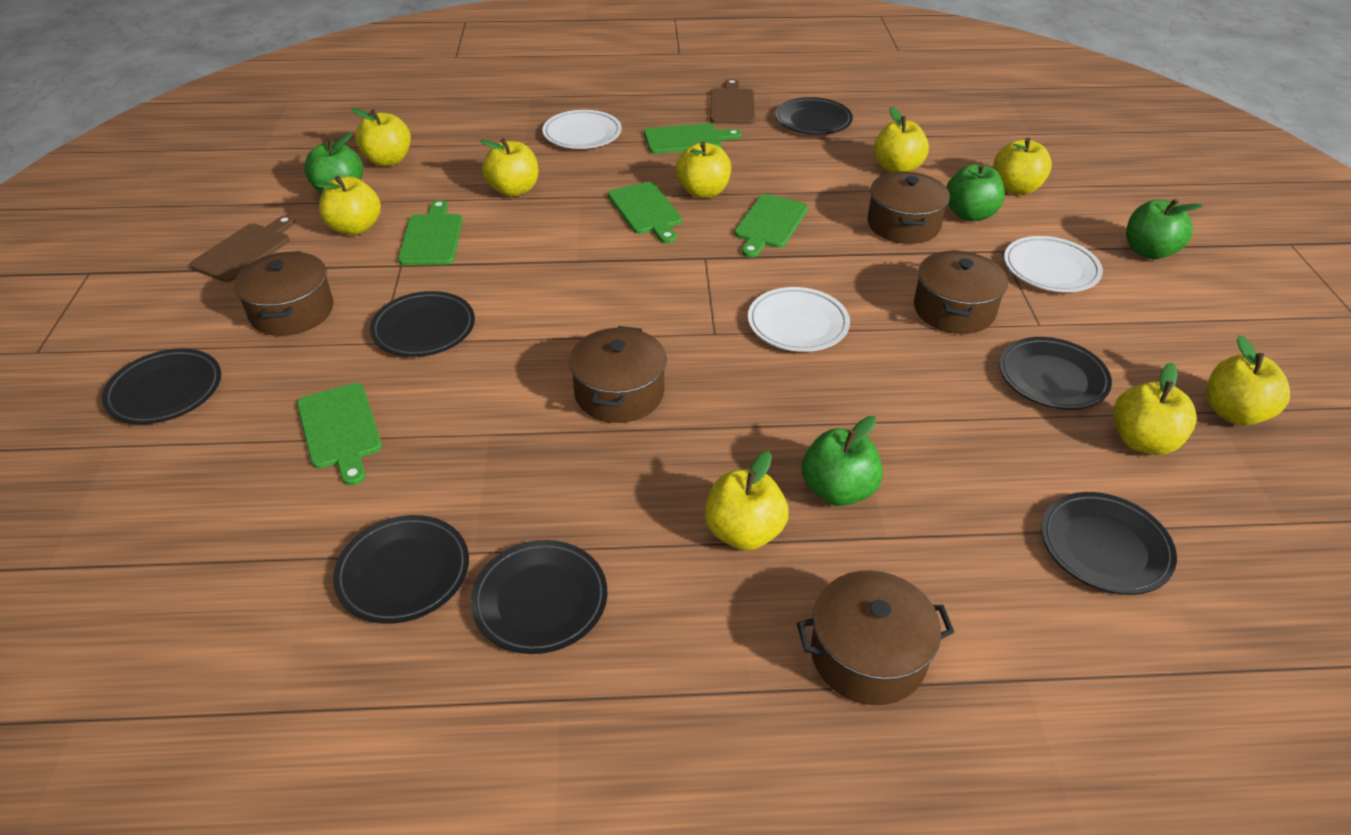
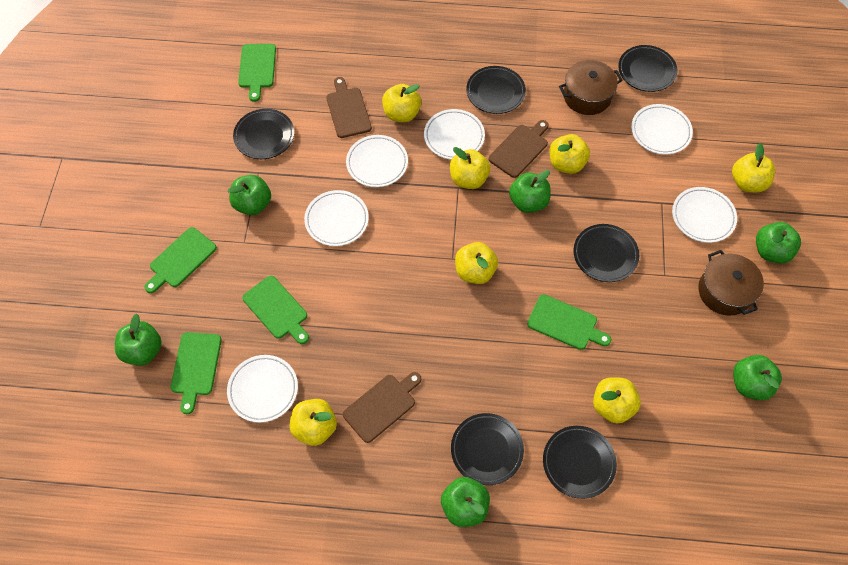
black plate: [102,349,221,424] [333,515,469,624] [370,291,475,357] [471,540,607,654] [775,97,853,135] [999,337,1112,410] [1041,492,1177,595] = 7 -> [233,109,294,159] [451,413,524,485] [466,66,526,114] [543,426,617,499] [573,224,639,282] [618,45,677,92] = 6
brown cutting board: [190,215,295,282] [710,79,755,124] = 2 -> [326,77,372,138] [343,372,421,443] [489,120,549,178] = 3
brown pot: [234,251,333,336] [569,326,667,423] [797,570,954,705] [867,172,950,244] [914,250,1008,334] = 5 -> [559,60,623,115] [698,250,764,316] = 2
green apple: [304,132,363,194] [802,416,883,506] [946,163,1005,221] [1126,198,1203,259] = 4 -> [115,314,162,366] [228,175,271,215] [441,477,490,527] [509,170,550,213] [733,355,782,401] [756,222,801,264] = 6
white plate: [542,110,622,149] [748,287,850,352] [1004,236,1103,292] = 3 -> [227,355,298,423] [304,190,369,246] [346,135,408,187] [424,109,485,160] [631,104,693,154] [672,187,737,243] = 6
yellow apple: [315,176,381,235] [351,108,411,166] [480,138,538,197] [676,141,731,198] [705,451,789,551] [874,106,929,173] [993,138,1052,195] [1113,362,1197,455] [1206,335,1290,426] = 9 -> [289,399,337,446] [382,84,421,122] [450,147,490,189] [455,242,498,284] [550,134,590,174] [593,377,641,424] [732,143,775,192] = 7

